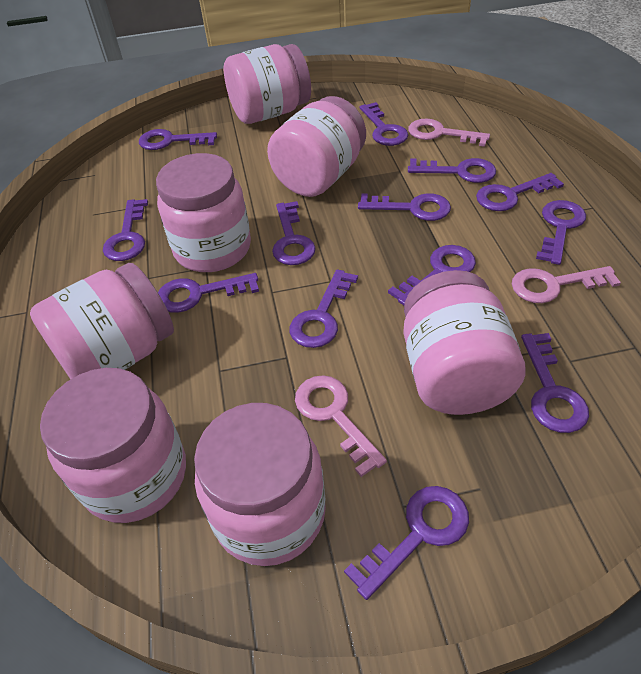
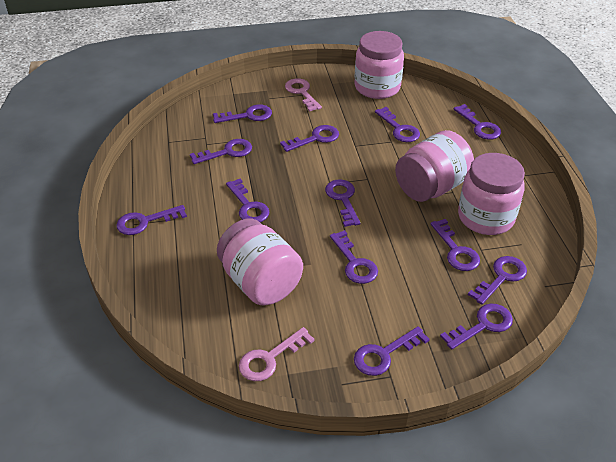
pink jar: [30,263,174,379] [40,368,186,523] [156,153,251,272] [194,403,326,566] [224,44,311,124] [267,96,366,197] [403,270,526,415] = 7 -> [217,218,303,305] [354,31,404,99] [395,130,474,202] [458,153,525,235] = 4
pink key: [295,375,387,477] [408,119,490,147] [512,266,621,303] = 3 -> [239,327,315,381] [285,79,322,112] = 2

